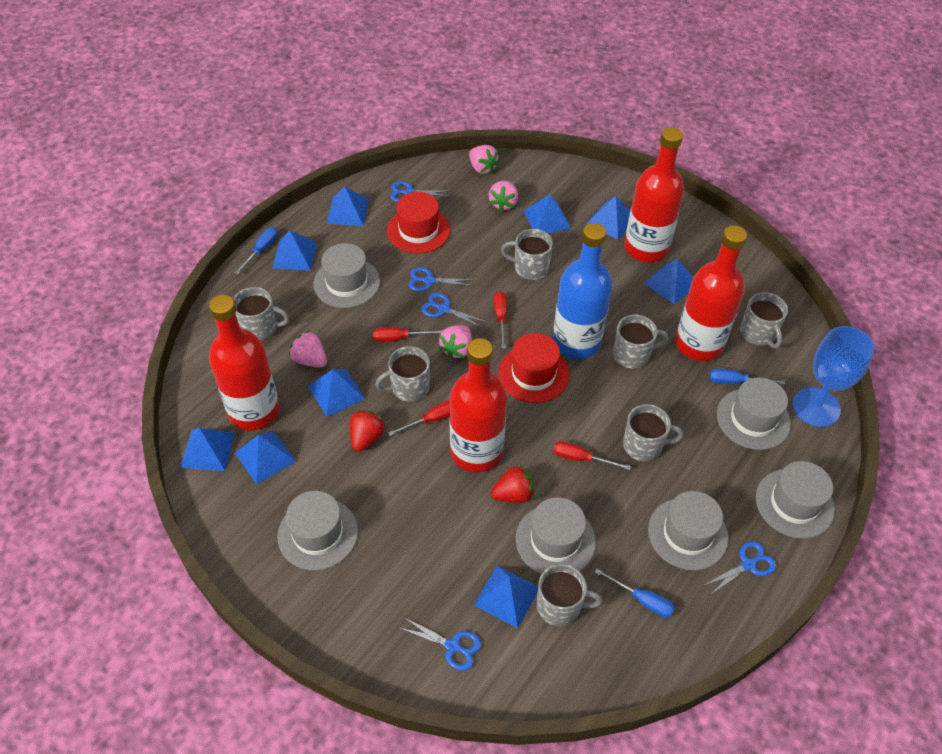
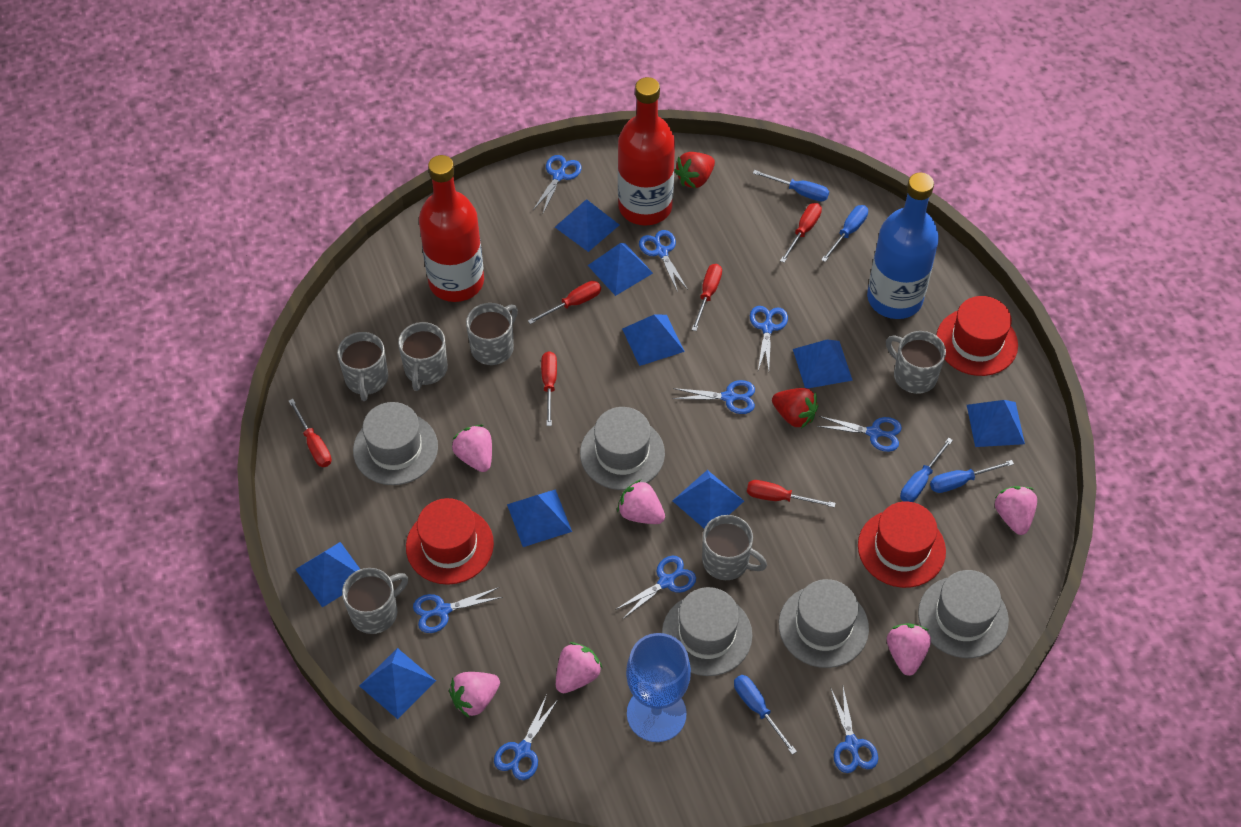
blue scissors: [390,181,449,202] [398,617,481,671] [408,267,475,291] [421,293,487,328] [703,541,776,595] = 5 -> [413,587,503,633] [494,695,557,780] [533,155,582,213] [615,556,696,619] [639,230,688,292] [673,380,755,414] [750,306,788,371] [817,416,902,452] [830,687,878,773] = 9
blue screwdriver: [234,227,278,274] [594,568,675,618] [710,368,785,385] = 3 -> [734,675,797,755] [753,170,829,202] [821,205,868,262] [900,438,953,502] [930,460,1014,493] = 5
grey hat: [277,491,358,570] [313,243,380,308] [516,497,596,574] [648,491,729,570] [717,377,791,450] [756,461,835,539] = 6 -> [353,402,438,485] [580,407,665,490] [662,587,752,676] [779,579,869,668] [918,570,1009,658] = 5
grey mug: [233,287,289,340] [375,346,430,402] [501,229,553,280] [537,564,603,626] [613,314,668,369] [623,404,684,461] [740,292,788,348] = 7 -> [337,332,388,401] [342,568,408,634] [398,322,448,391] [466,303,518,365] [702,515,767,580] [886,331,946,394] = 6
pink strawberry: [289,331,327,368] [439,325,472,359] [469,145,499,174] [489,181,518,212] = 4 -> [449,672,500,718] [452,425,492,472] [556,642,603,693] [617,480,665,524] [887,623,931,676] [995,486,1037,535] = 6
red bottle: [209,295,280,431] [450,338,507,473] [624,127,684,262] [675,226,747,361] = 4 -> [419,155,484,302] [618,77,675,226] = 2
red hat: [387,192,450,253] [498,333,569,403] = 2 -> [406,498,494,585] [858,501,946,588] [936,296,1018,376] = 3
red screwdriver: [373,327,443,342] [388,400,450,436] [494,291,507,349] [553,441,631,470] = 4 -> [289,399,332,467] [528,281,601,324] [541,351,557,426] [692,264,722,331] [747,480,836,508] [780,203,822,263] = 6

